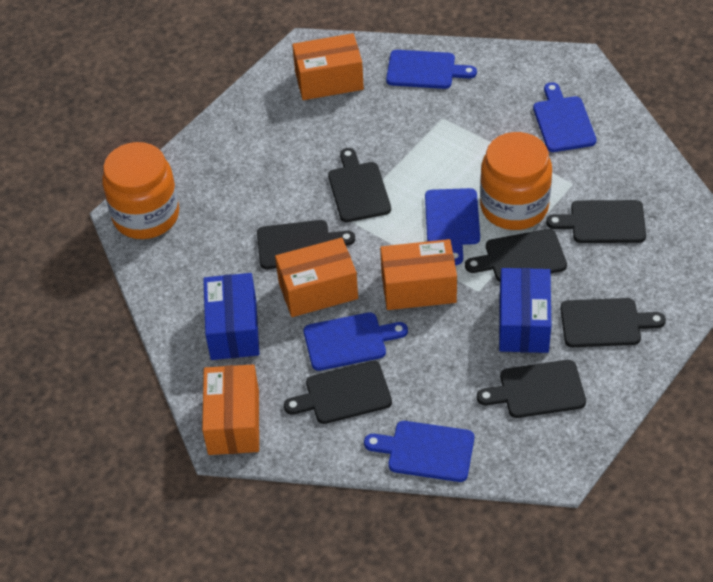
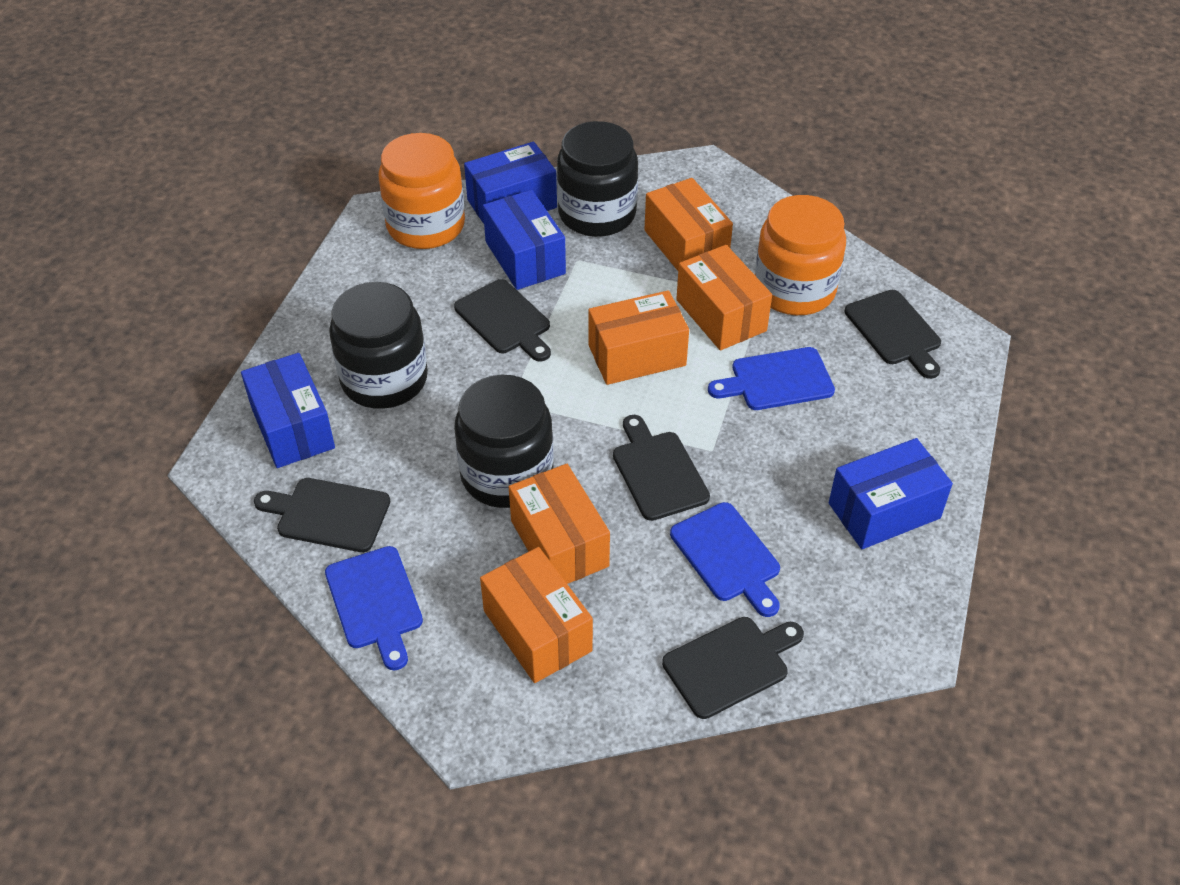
black cutting board: [257,220,355,269] [284,361,392,424] [328,148,391,222] [465,229,567,282] [477,360,586,418] [546,200,646,243] [560,298,666,347] = 7 -> [254,478,390,552] [454,279,551,362] [613,415,710,521] [662,617,804,719] [845,290,941,379] = 5
black jar: none = 0 -> [329,282,428,409] [454,375,553,508] [557,121,638,237] = 3
blue box: [203,273,259,360] [499,268,551,353] = 2 -> [241,353,335,468] [464,142,557,224] [483,190,566,290] [829,438,953,549] = 4
blue cutting board: [304,312,408,371] [364,421,474,482] [386,50,477,89] [425,188,480,265] [533,82,596,152] = 5 -> [325,546,423,670] [670,502,780,617] [708,347,835,410] = 3
orange box: [202,365,259,455] [275,238,358,317] [292,33,364,100] [380,239,457,310] = 4 -> [480,547,593,683] [509,464,610,584] [588,290,689,385] [644,178,733,271] [676,245,772,350] = 5

